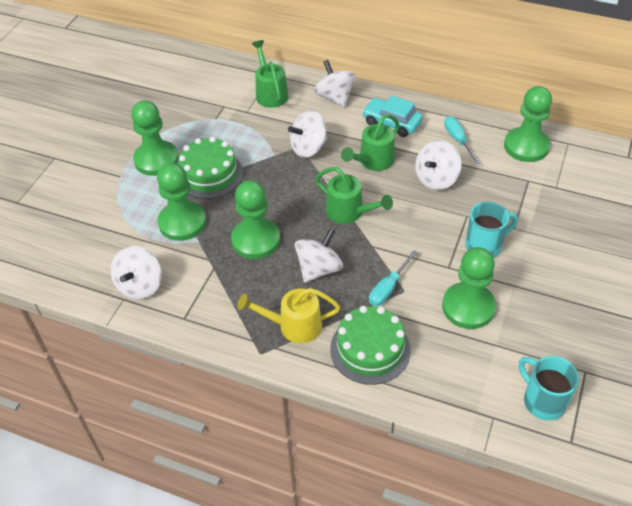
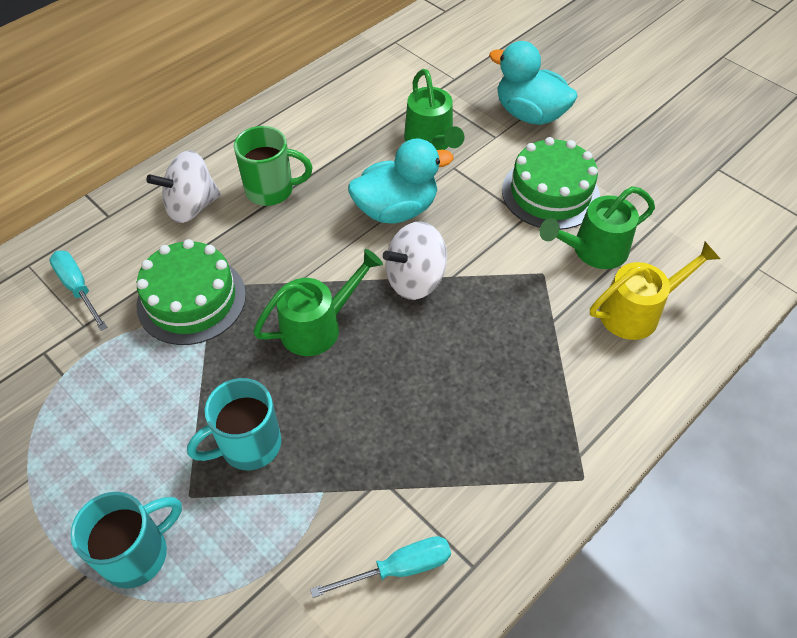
green mug: none = 0 -> [234,126,313,206] = 1
green pawn: [131,100,179,176] [157,163,206,241] [231,180,280,259] [442,247,496,329] [504,86,552,162] = 5 -> none = 0
turquoise car: [362,95,423,137] = 1 -> none = 0
turquoise duck: none = 0 -> [348,138,454,224] [489,41,578,125] = 2
white spinning top: [111,246,162,300] [288,110,327,158] [295,228,343,283] [314,60,356,107] [415,140,462,190] = 5 -> [147,150,221,223] [383,221,447,300] = 2

